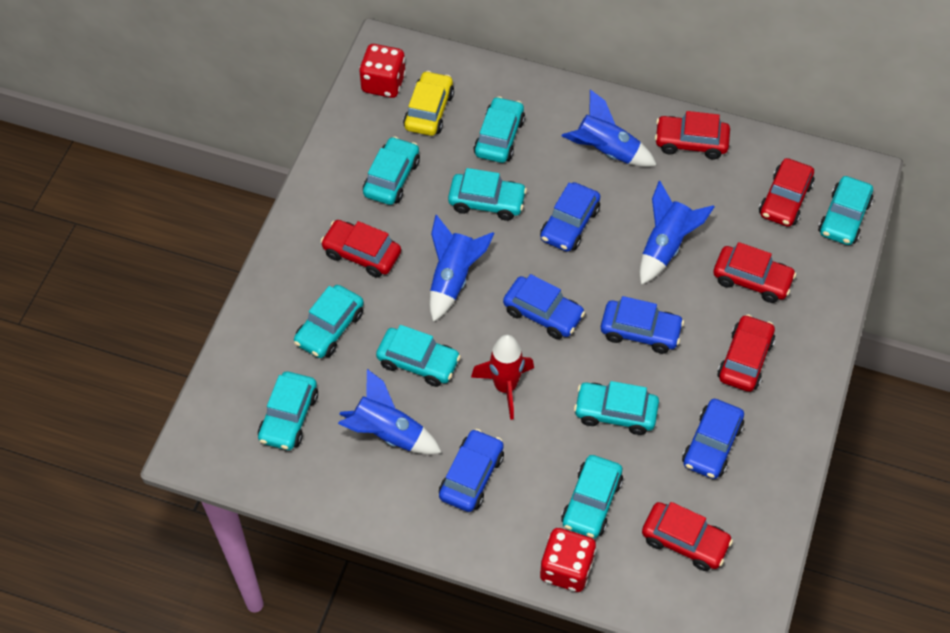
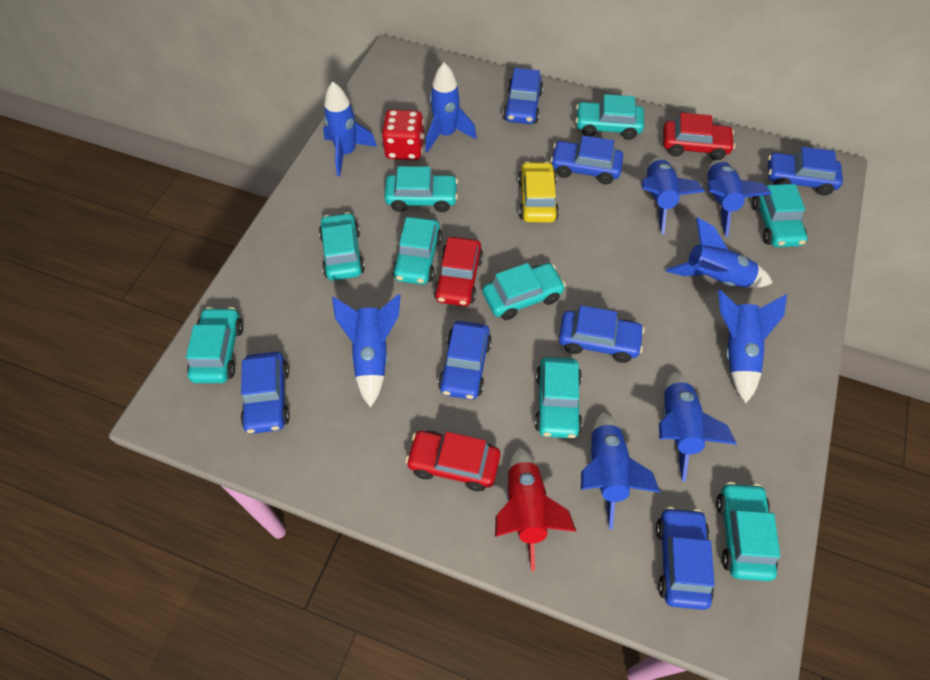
blue car: [439,429,504,512] [503,274,585,339] [540,182,600,251] [601,296,684,354] [682,399,744,479] = 5 -> [240,352,290,434] [438,321,492,400] [503,68,543,124] [550,135,623,184] [559,305,645,363] [656,507,715,610] [768,147,843,196] = 7
blue rocket: [338,369,442,455] [430,215,495,322] [562,89,657,167] [640,181,715,285] = 4 -> [323,82,377,176] [332,294,401,408] [425,62,476,153] [581,412,661,529] [642,158,705,234] [659,372,737,482] [666,218,773,288] [707,160,772,237] [718,290,787,403] = 9
red car: [320,220,401,278] [642,502,733,571] [655,111,730,159] [713,242,796,303] [717,314,775,392] [759,158,814,227] = 6 -> [405,431,500,491] [433,237,483,306] [663,113,735,160] = 3
red dice: [359,44,406,98] [540,528,596,592] = 2 -> [382,109,424,160] = 1

